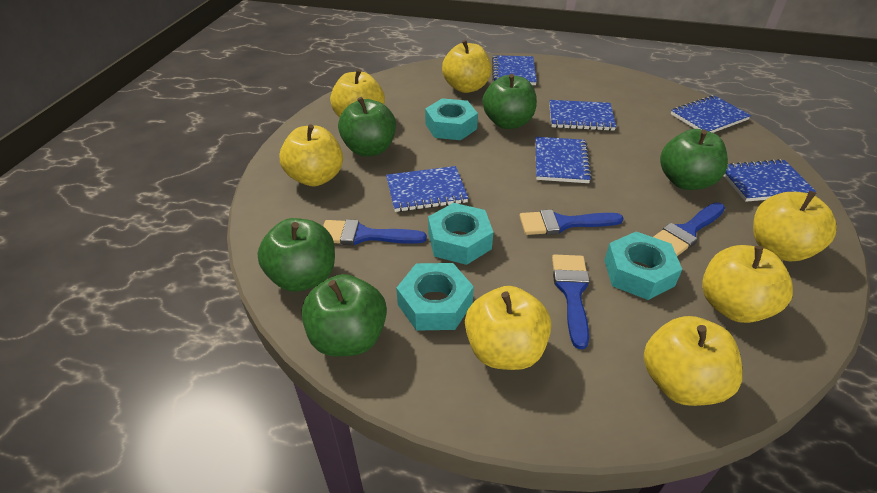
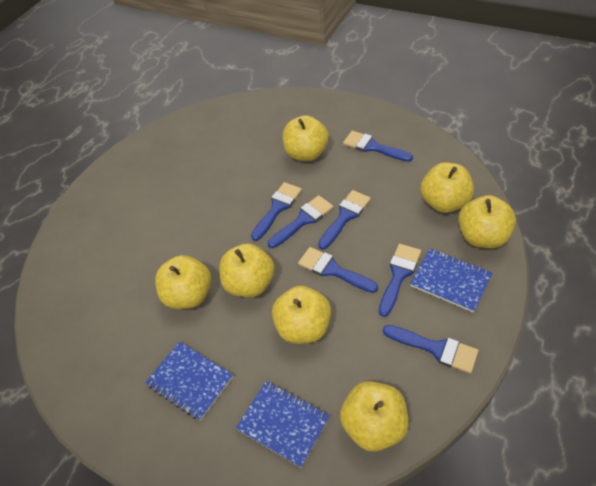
blue brush: [323,219,427,245] [520,210,624,235] [552,254,590,349] [653,202,725,256] = 4 -> [251,182,302,241] [268,195,333,248] [298,247,378,293] [318,190,371,250] [343,131,413,162] [379,244,421,317] [383,325,479,374] = 7
blue notebook: [386,166,469,212] [492,55,537,85] [535,137,592,183] [549,100,616,131] [671,95,751,133] [724,159,816,202] = 6 -> [145,341,233,421] [236,381,330,468] [410,248,492,313] = 3
green apple: [257,218,335,292] [302,274,387,357] [338,97,396,156] [483,74,537,129] [660,129,728,190] = 5 -> none = 0
turquoise nut: [396,263,474,331] [425,98,478,140] [428,203,493,265] [604,232,682,300] = 4 -> none = 0

